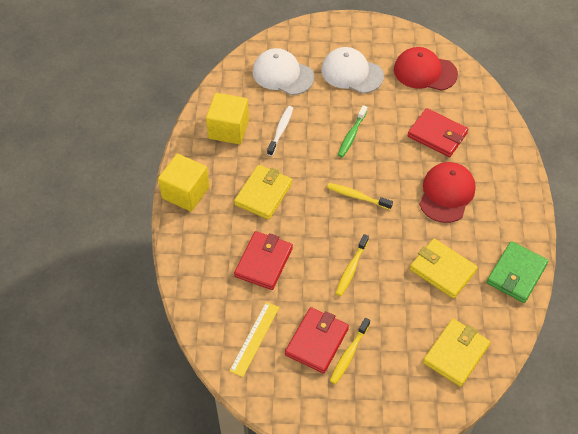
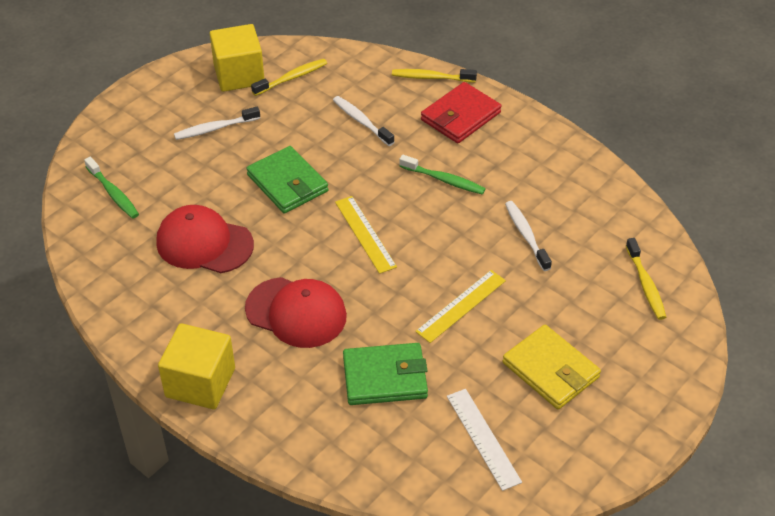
green toothbrush: [338,105,367,157] = 1 -> [84,157,139,219] [399,155,486,195] = 2
green wallet: [487,241,548,303] = 1 -> [246,146,328,213] [343,343,428,405] = 2
red wallet: [234,231,293,290] [285,307,349,374] [407,108,468,157] = 3 -> [421,82,502,143] = 1
white cap: [252,48,315,95] [321,47,384,93] = 2 -> none = 0
white ruler: none = 0 -> [447,389,522,491] = 1
white toothbrush: [267,106,293,156] = 1 -> [174,107,260,140] [333,96,394,146] [505,201,552,271] = 3
yellow ruler: [229,302,279,377] = 1 -> [335,196,397,274] [415,270,506,343] = 2
yellow wallet: [234,165,292,220] [410,239,478,299] [423,319,490,387] = 3 -> [503,325,601,410] = 1

